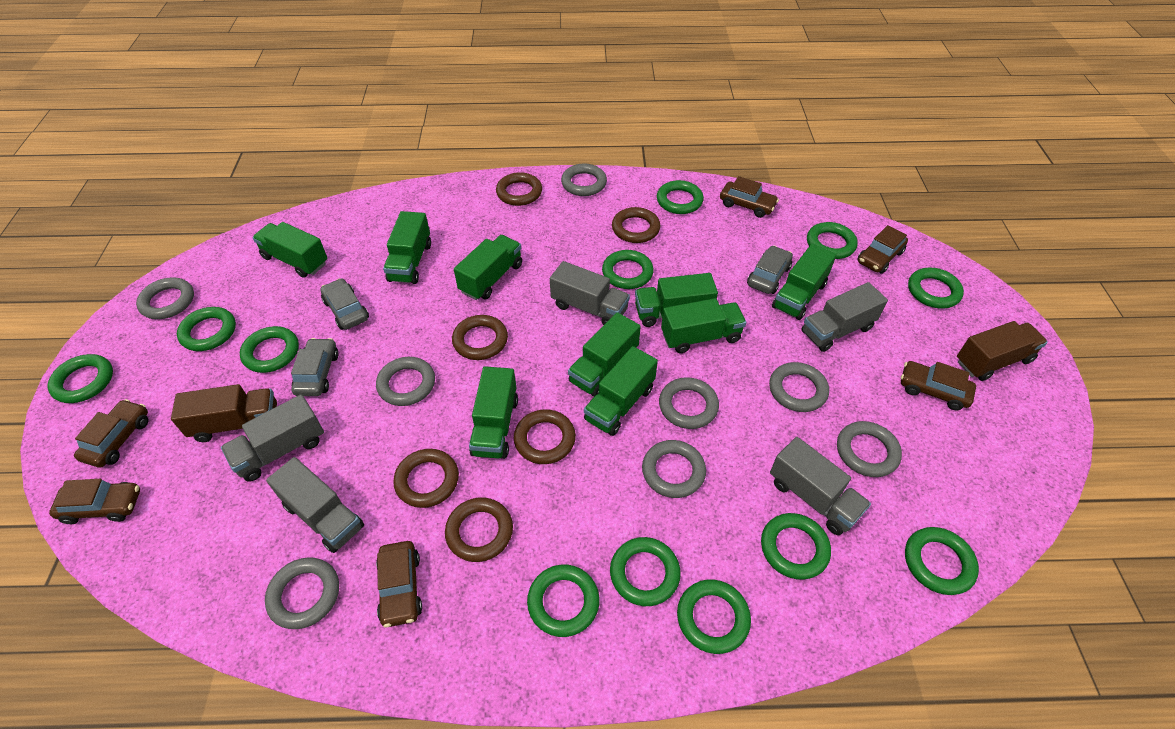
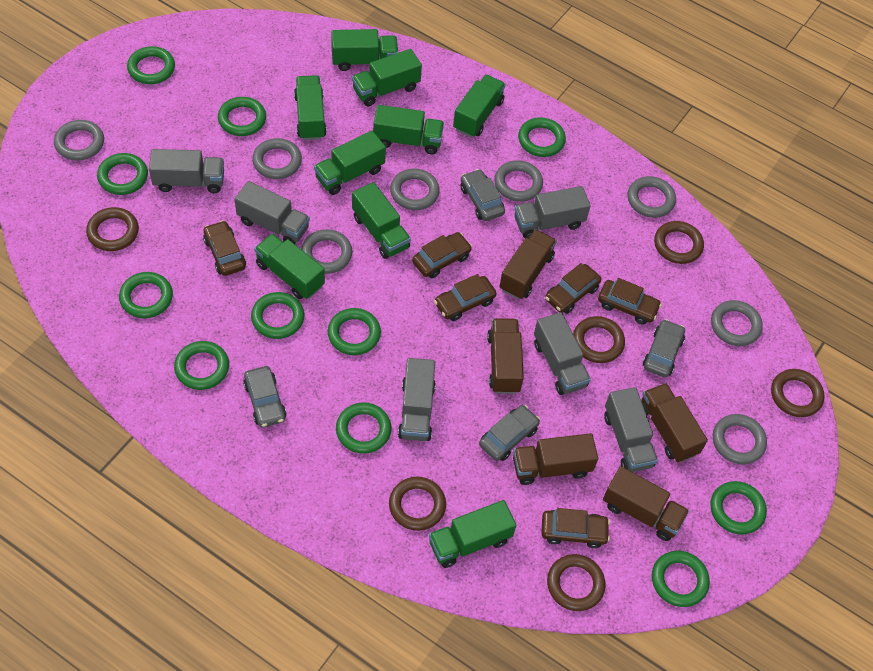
brown truck: [171,384,277,442] [957,321,1048,381] = 2 -> [487,318,524,394] [499,229,557,299] [513,433,598,485] [603,466,689,541] [642,383,708,463] = 5
green ring: [47,354,113,403] [177,307,236,351] [240,326,299,373] [527,564,600,637] [602,250,654,289] [610,537,681,606] [657,180,704,214] [677,580,751,654] [761,513,831,580] [807,222,858,259] [905,527,979,595] [908,268,964,309] = 12 -> [97,153,148,195] [119,272,173,318] [127,46,175,84] [174,341,229,390] [218,97,266,136] [251,292,304,339] [328,308,381,355] [336,402,391,454] [518,117,566,157] [652,551,710,607] [710,481,767,535] = 11
grey car: [291,338,339,396] [320,278,369,330] [747,246,793,294] = 3 -> [243,366,286,427] [460,169,505,221] [479,405,540,461] [643,319,685,378] = 4
grey truck: [221,394,324,482] [266,457,364,553] [550,261,630,325] [770,437,871,535] [801,282,888,352] = 5 -> [149,149,224,193] [235,181,310,244] [398,358,436,441] [514,186,591,238] [534,312,591,395] [604,387,658,472] = 6

